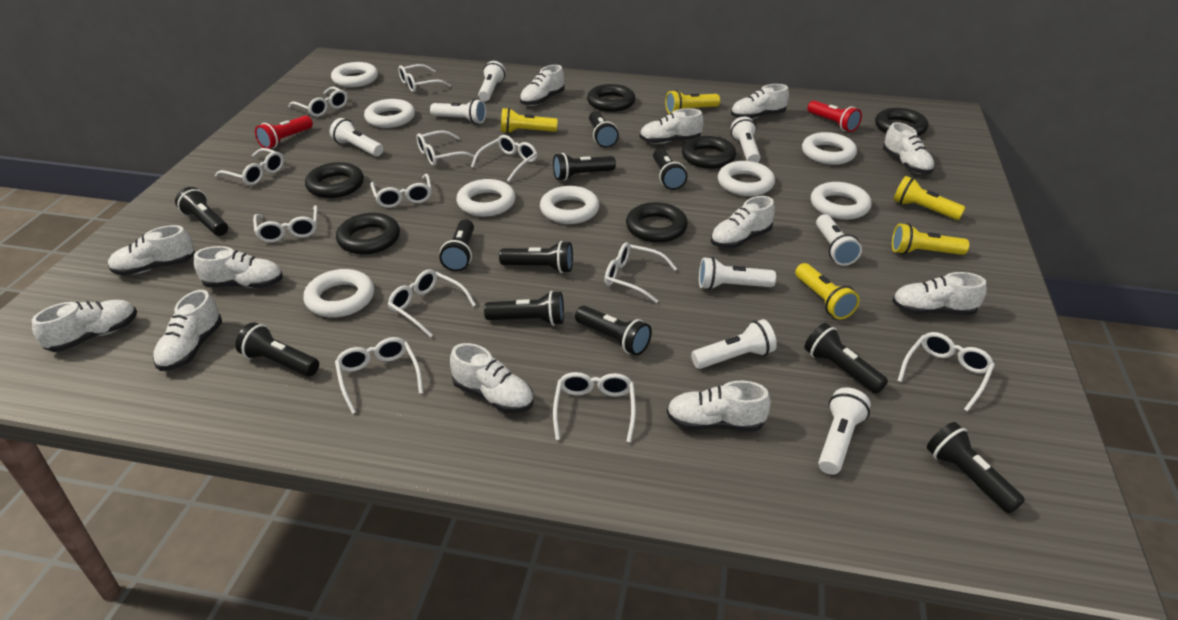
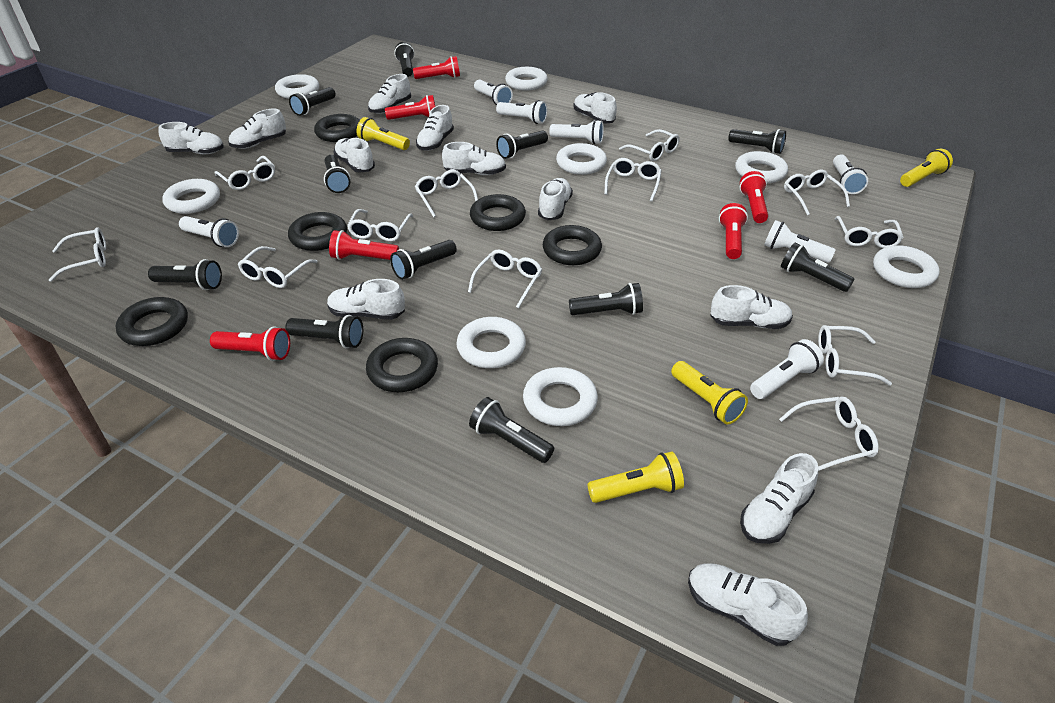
red flashlight: [255,115,313,149] [807,100,862,132] = 2 -> [210,326,290,361] [329,230,399,260] [385,95,435,120] [413,56,460,79] [719,203,748,259] [739,171,768,223] = 6
white flashlight: [330,118,383,156] [430,99,486,124] [478,61,506,101] [691,319,777,369] [699,257,776,290] [731,117,761,163] [816,214,862,266] [818,387,871,475] = 8 -> [179,216,239,247] [474,80,513,105] [496,100,547,124] [549,120,604,144] [750,339,824,399] [764,220,836,263] [833,154,868,194] = 7
yellow flashlight: [501,108,558,134] [665,90,720,114] [795,263,859,319] [892,223,969,255] [893,176,966,220] = 5 -> [357,117,410,150] [587,451,684,503] [671,361,748,424] [900,149,953,187] = 4

